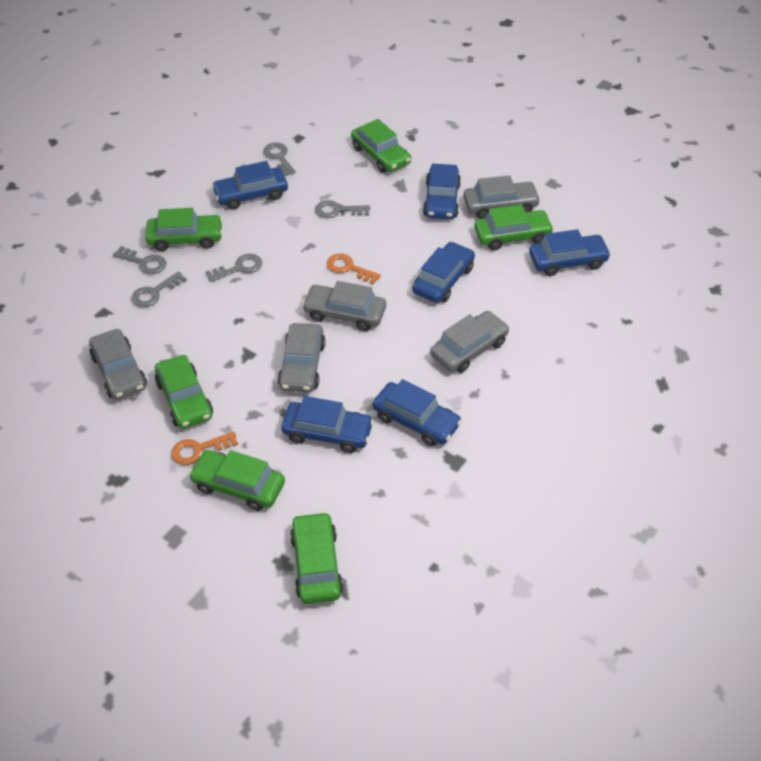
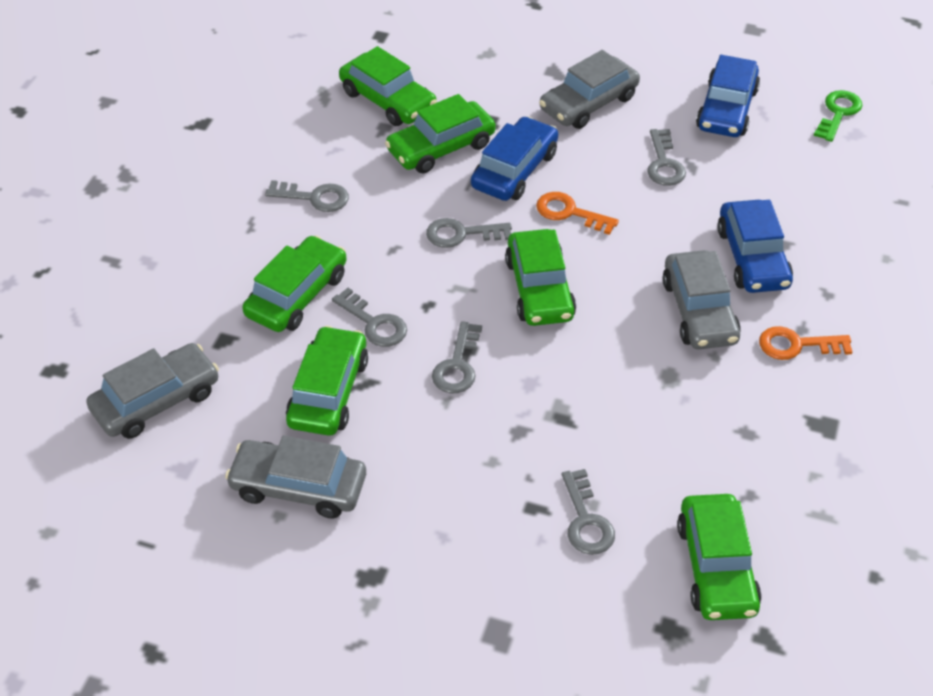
blue car: [211,161,288,210] [281,396,374,453] [372,379,462,446] [412,242,475,303] [423,163,461,219] [529,229,611,276] = 6 -> [471,116,558,201] [696,55,760,137] [717,200,793,293] = 3
green key: none = 0 -> [814,90,862,142] = 1
grey car: [89,329,147,400] [278,323,326,392] [302,281,386,331] [430,311,509,373] [463,175,541,219] = 5 -> [86,343,219,439] [225,436,366,519] [539,50,640,129] [662,250,741,349] = 4
grey key: [113,246,167,274] [132,271,187,307] [205,254,262,282] [263,143,296,176] [315,200,370,218] = 5 -> [265,180,349,212] [332,288,407,347] [426,218,512,248] [432,321,482,393] [562,469,615,555] [647,129,686,186] = 6

